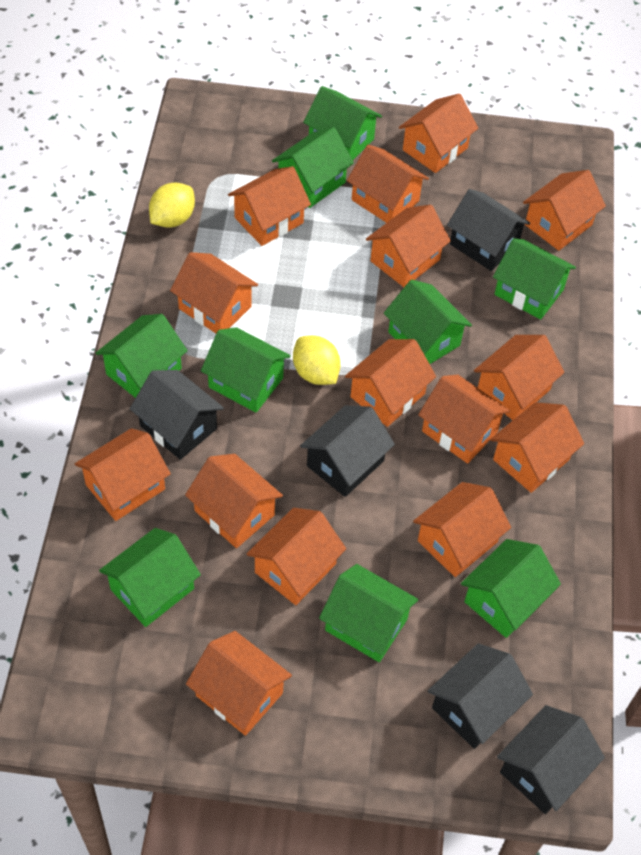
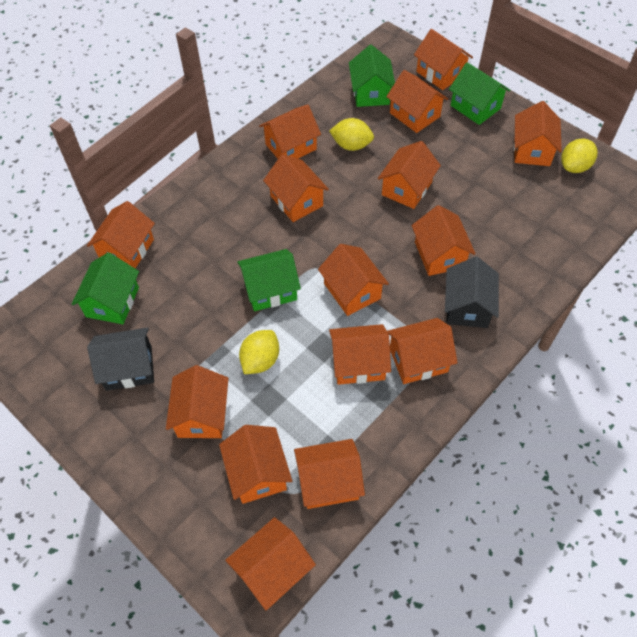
black house: [130,370,224,460] [300,405,395,497] [428,643,533,749] [447,189,530,271] [497,705,605,814] = 5 -> [87,327,154,391] [445,257,499,328] = 2
green house: [96,314,188,398] [99,528,201,627] [201,327,291,413] [272,127,354,208] [303,86,382,160] [319,564,418,662] [384,280,472,364] [461,539,561,638] [493,238,576,320] = 9 -> [72,252,139,324] [237,249,301,311] [349,45,395,107] [449,62,510,125] = 4
yellow lemon: [149,182,195,228] [293,335,341,385] = 2 -> [239,330,279,374] [329,118,374,151] [561,138,598,173] = 3

